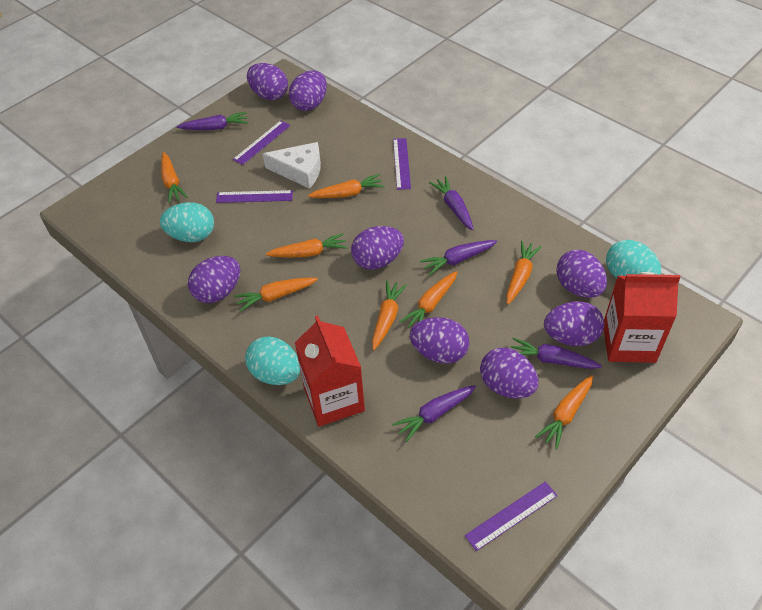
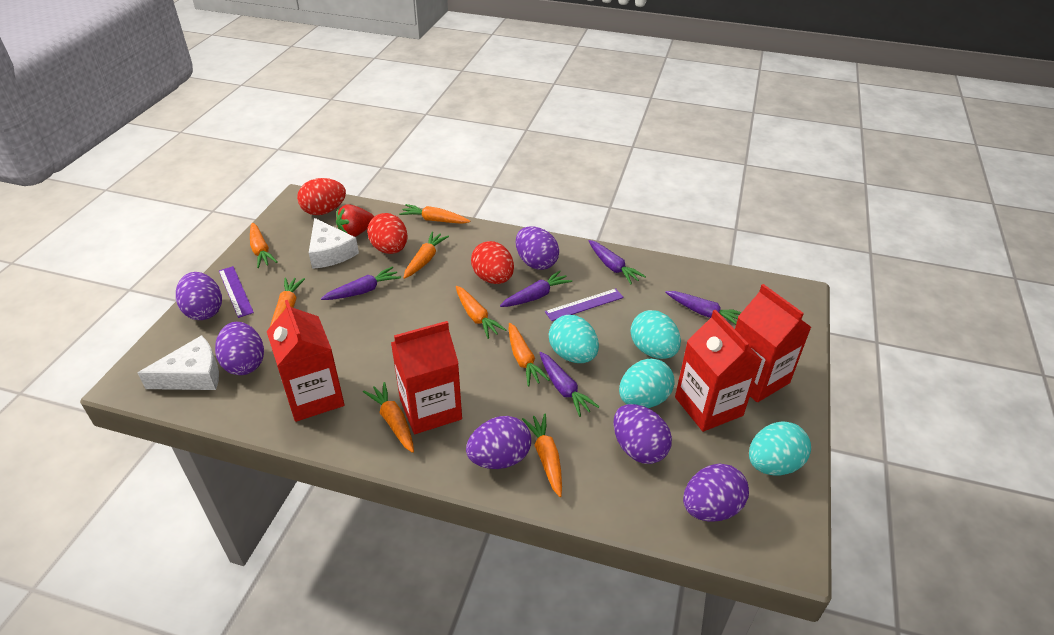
purple egg: [188,256,240,303] [247,63,288,100] [289,70,327,111] [351,226,404,270] [410,317,470,364] [480,348,539,399] [544,301,604,346] [556,250,607,298] = 8 -> [176,272,222,320] [215,322,264,375] [466,416,531,469] [516,226,559,270] [613,404,672,464] [683,463,749,522] = 6
purple ruler: [216,190,293,203] [233,120,290,165] [393,138,411,190] [465,481,558,551] = 4 -> [219,266,254,318] [545,288,624,321] = 2
red carton: [295,315,365,427] [604,272,681,363] = 2 -> [267,300,345,422] [391,321,462,434] [675,310,762,432] [735,284,811,402] = 4
red egg: none = 0 -> [297,178,346,215] [367,213,407,254] [471,241,514,284] = 3
red strawberry: none = 0 -> [336,204,374,237] = 1
turquoise egg: [160,202,214,242] [245,336,300,385] [606,240,661,278] = 3 -> [549,315,599,363] [619,358,675,408] [631,310,681,359] [749,421,811,475] = 4
white cheese: [262,142,321,189] = 1 -> [138,335,219,390] [309,218,359,269] = 2

